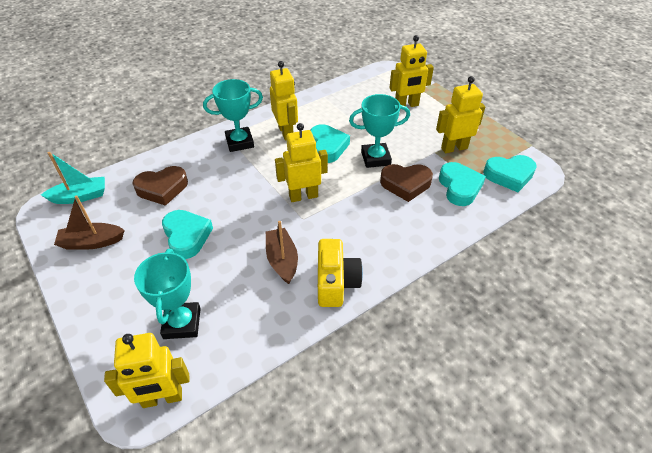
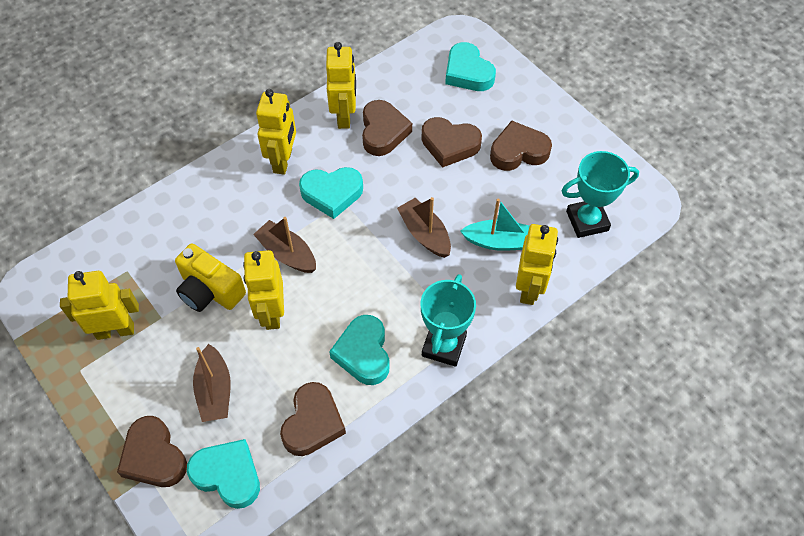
brown boat: [54,196,125,250] [266,221,298,284] = 2 -> [193,344,231,422] [253,217,316,273] [397,197,451,258] = 3
brown heart: [132,166,188,206] [380,164,433,202] = 2 -> [117,416,187,487] [280,382,346,456] [362,100,412,156] [421,117,482,168] [490,121,552,171] = 5
turquoise trophy: [134,249,201,339] [203,79,263,152] [349,94,410,168] = 3 -> [420,274,476,367] [562,151,639,238] = 2

